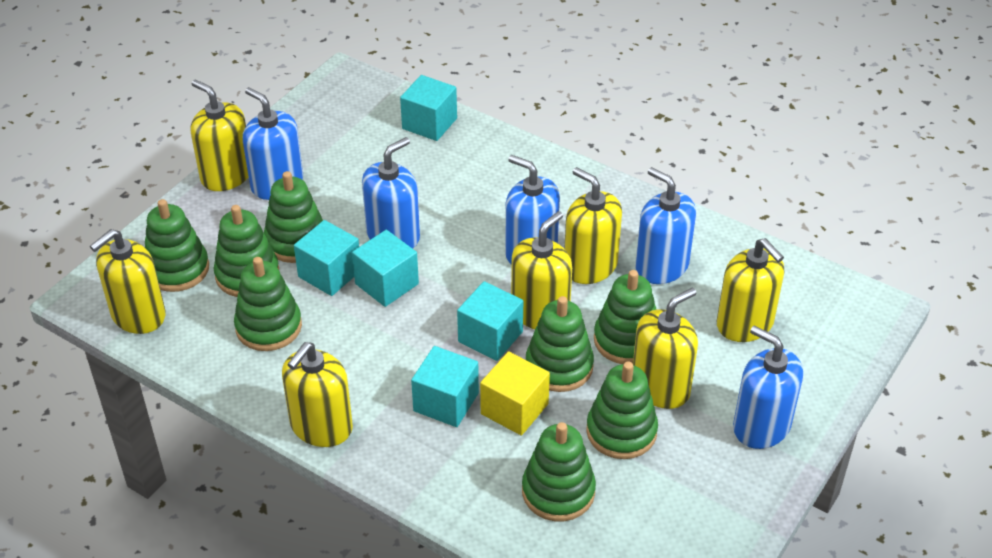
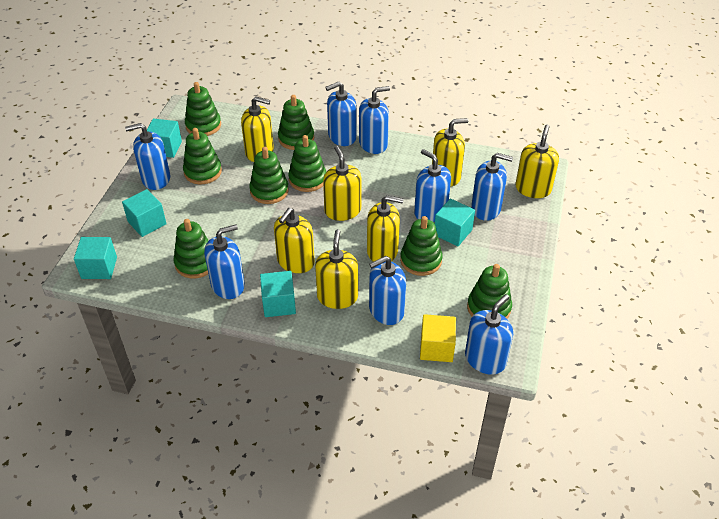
blue soap dispenser: [243,87,303,200] [362,137,420,249] [505,155,560,265] [635,167,696,284] [733,326,803,449] = 5 -> [125,123,170,190] [204,224,245,299] [325,82,357,146] [359,86,390,154] [369,256,406,325] [414,149,451,222] [465,294,513,375] [471,153,513,221] = 8

